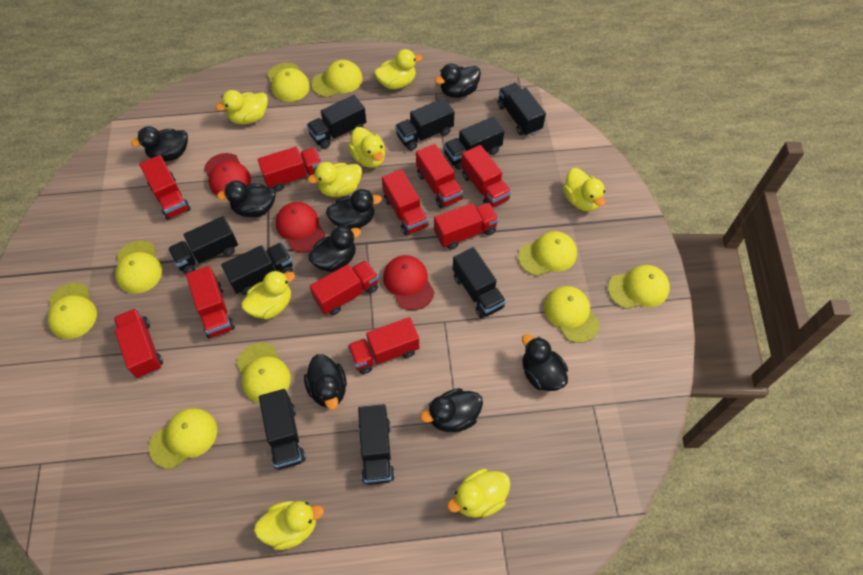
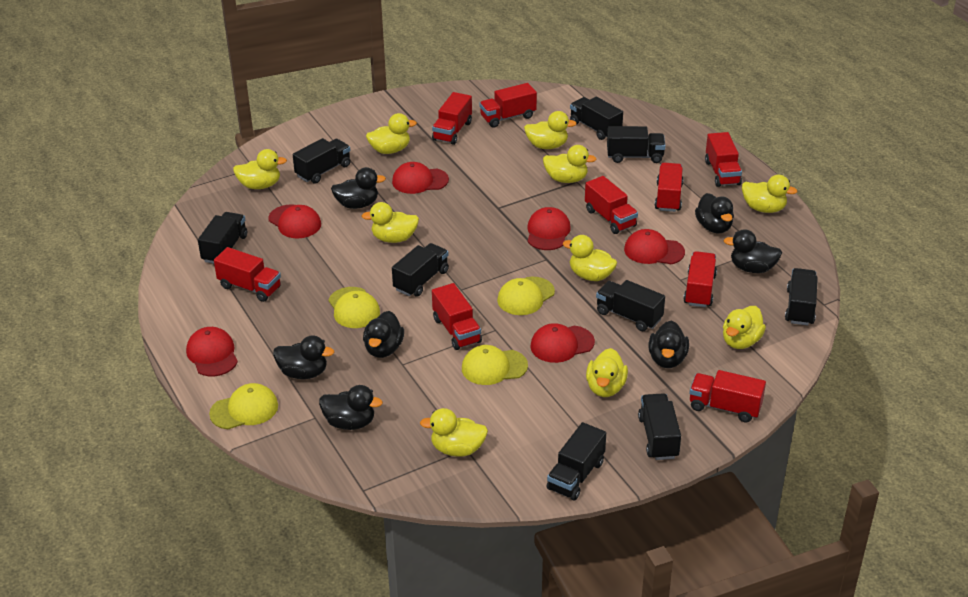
black duck: [131,126,188,162] [217,181,276,217] [304,354,347,410] [308,226,361,272] [326,189,382,229] [420,388,483,432] [435,64,481,98] [522,334,568,391] = 8 -> [273,335,334,379] [319,385,383,430] [331,167,386,209] [363,311,404,358] [649,321,689,368] [695,193,734,233] [723,229,782,273] = 7
red cap: [204,153,251,196] [276,202,325,253] [383,255,434,310] = 3 -> [186,327,238,376] [268,204,321,238] [392,162,449,194] [528,207,571,250] [531,323,595,363] [624,229,685,264] = 6
red truck: [114,308,163,378] [139,155,191,220] [186,266,235,338] [258,147,322,191] [310,260,379,316] [348,317,419,374] [382,169,428,235] [416,144,463,208] [434,203,499,250] [461,145,511,207] = 10 -> [214,247,281,302] [432,92,472,145] [432,283,482,350] [479,83,537,128] [585,176,638,234] [655,163,683,212] [683,251,717,307] [689,370,766,423] [705,132,742,187] = 9
yellow cap: [48,283,97,339] [115,240,162,294] [149,408,217,469] [236,343,291,403] [267,63,310,102] [311,60,363,98] [518,231,577,276] [544,286,600,343] [608,265,670,309] = 9 -> [209,383,278,429] [329,287,380,328] [462,345,528,385] [497,277,555,315] = 4
yellow duck: [215,90,268,125] [241,270,295,319] [254,501,324,550] [308,162,362,197] [348,127,385,168] [374,49,422,89] [447,469,510,518] [563,168,605,212] = 8 -> [233,149,287,189] [362,202,419,243] [366,113,417,154] [420,408,488,457] [524,111,577,149] [543,145,597,183] [563,235,617,281] [586,348,628,397] [723,306,766,349] [742,175,797,213] = 10

